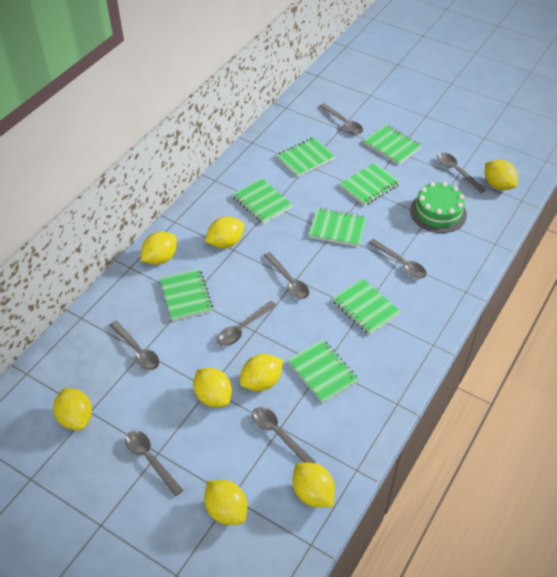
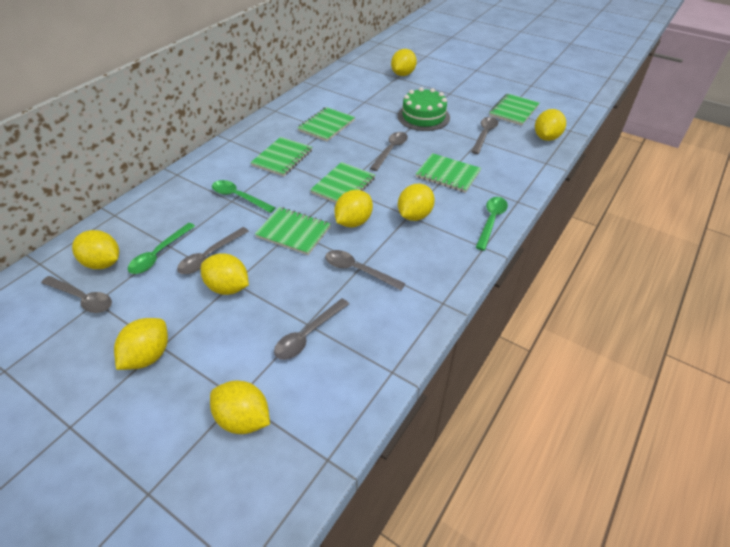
green notebook: [160,269,213,321] [232,178,293,224] [276,137,335,177] [288,340,359,403] [309,208,367,247] [332,278,401,335] [340,163,400,206] [363,125,422,165] = 8 -> [250,137,312,177] [255,207,331,255] [297,107,355,141] [310,162,375,203] [416,153,481,193] [489,93,540,126] = 6
green spoon: none = 0 -> [128,223,195,274] [212,180,275,213] [475,197,508,251] = 3
grey spoon: [109,321,159,370] [125,431,183,496] [217,301,277,346] [252,407,316,463] [263,252,309,299] [319,103,363,134] [369,239,427,279] [437,153,486,193] = 8 -> [41,276,112,313] [177,227,249,274] [274,298,349,360] [325,250,406,290] [370,132,408,171] [471,117,498,154] = 6

